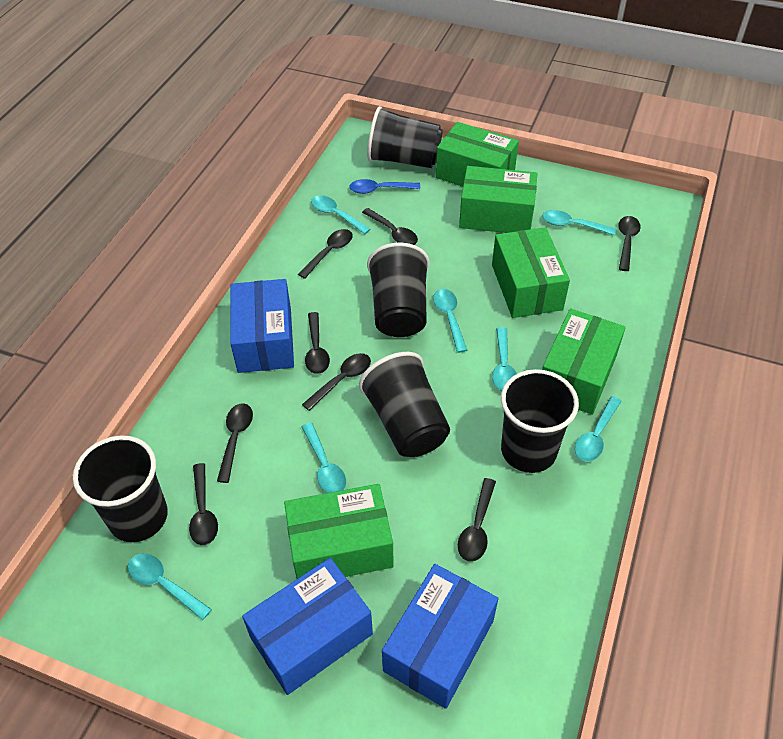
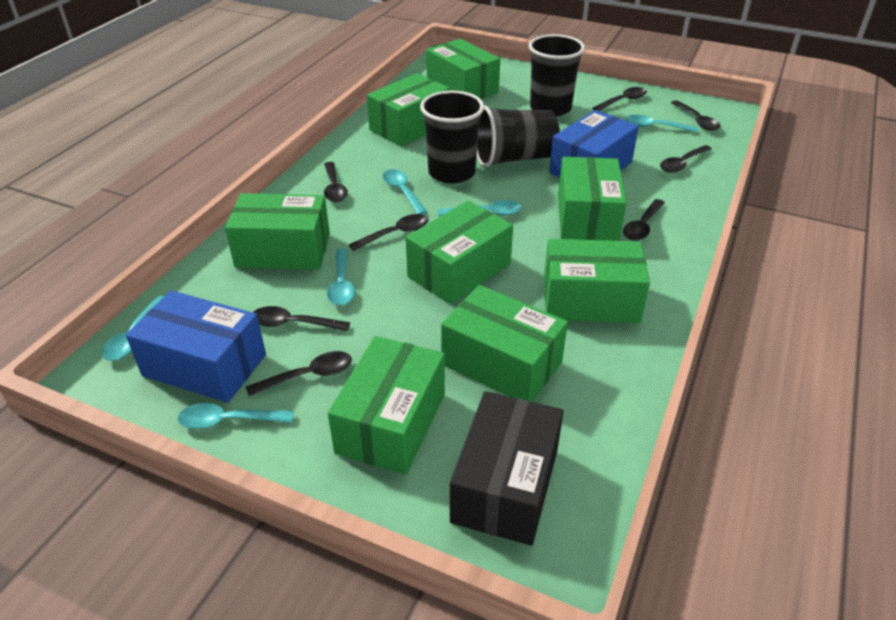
black box: none = 0 -> [450,391,564,546] = 1
black cup: [73,435,168,542] [359,352,450,457] [367,106,443,168] [367,243,430,337] [501,369,579,473] = 5 -> [420,91,484,183] [477,106,560,168] [529,34,585,117] = 3
blue box: [230,279,294,373] [242,558,373,695] [382,564,499,709] = 3 -> [126,290,266,403] [549,110,639,178] = 2
blue spoon: [349,179,420,194] = 1 -> none = 0
green box: [284,484,394,579] [436,122,519,187] [459,166,538,233] [492,227,570,318] [542,308,626,415] = 5 -> [225,193,330,270] [328,336,445,475] [367,73,450,146] [406,201,513,304] [426,39,500,99] [441,285,568,402] [544,239,650,323] [558,157,627,241] = 8
turquoise spoon: [128,554,212,620] [301,422,346,493] [311,195,371,234] [433,289,467,353] [492,327,517,391] [542,210,616,235] [575,396,622,462] = 7 -> [102,295,164,361] [178,403,294,429] [327,248,355,305] [383,169,427,214] [438,200,521,216] [626,115,698,133] = 6

